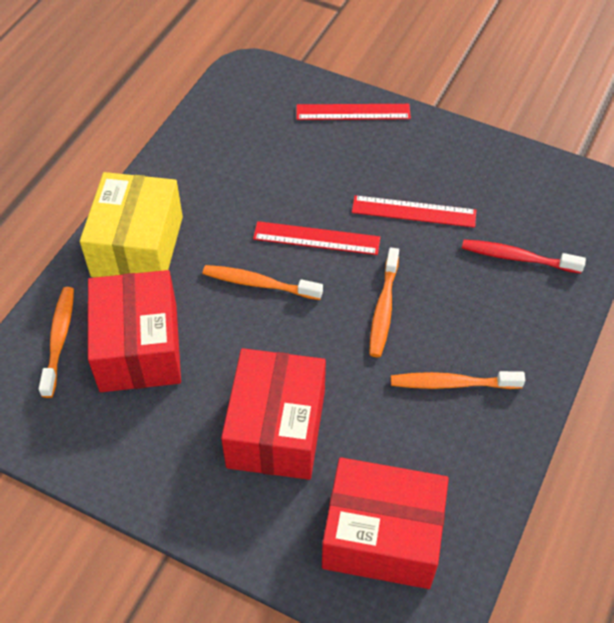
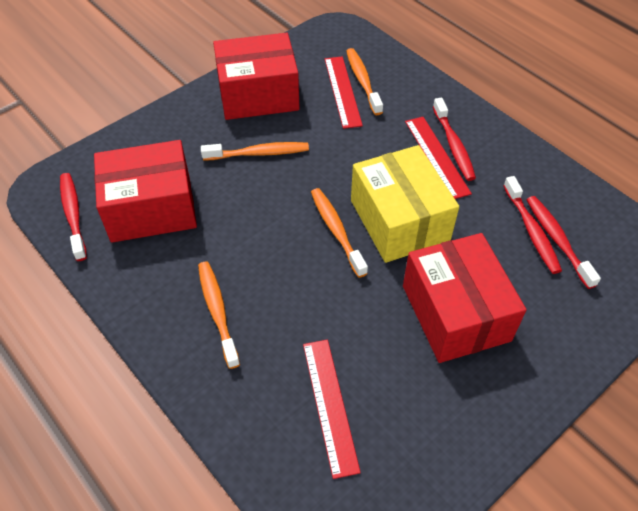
red toothbrush: [462,240,586,274] = 1 -> [60,173,87,261] [433,98,476,181] [503,176,562,274] [526,196,601,289] = 4

